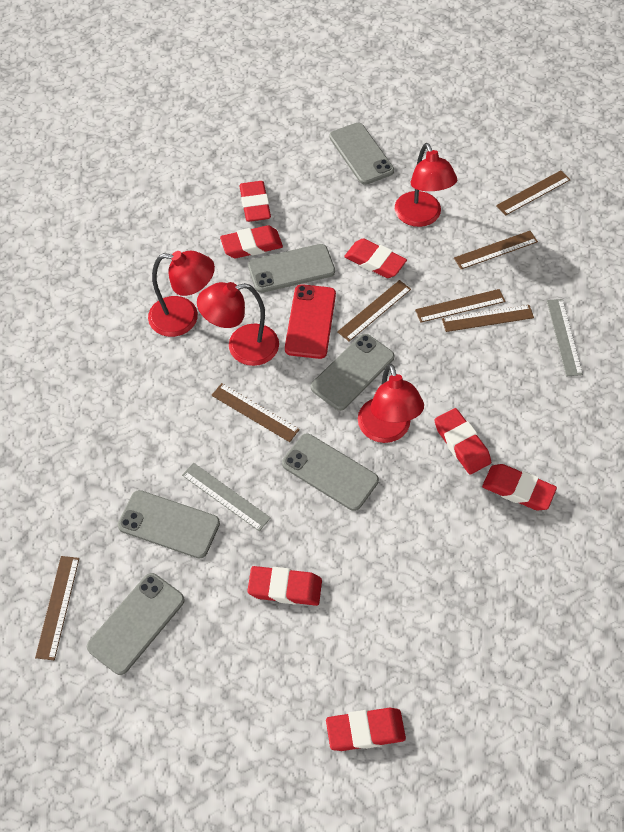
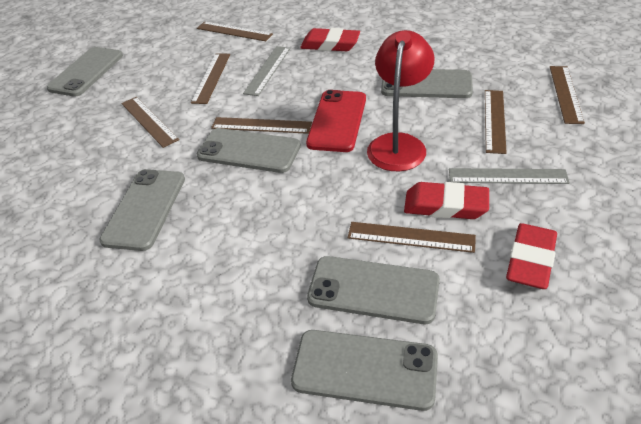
red eraser: [220,225,283,258] [239,181,271,222] [247,566,322,606] [326,708,406,751] [344,238,407,278] [434,408,491,474] [482,464,557,510] = 7 -> [300,28,360,51] [404,182,489,219] [506,223,557,289] = 3
red lamp: [148,250,215,337] [197,282,279,366] [358,364,424,443] [395,143,457,227] = 4 -> [367,30,434,171] = 1

